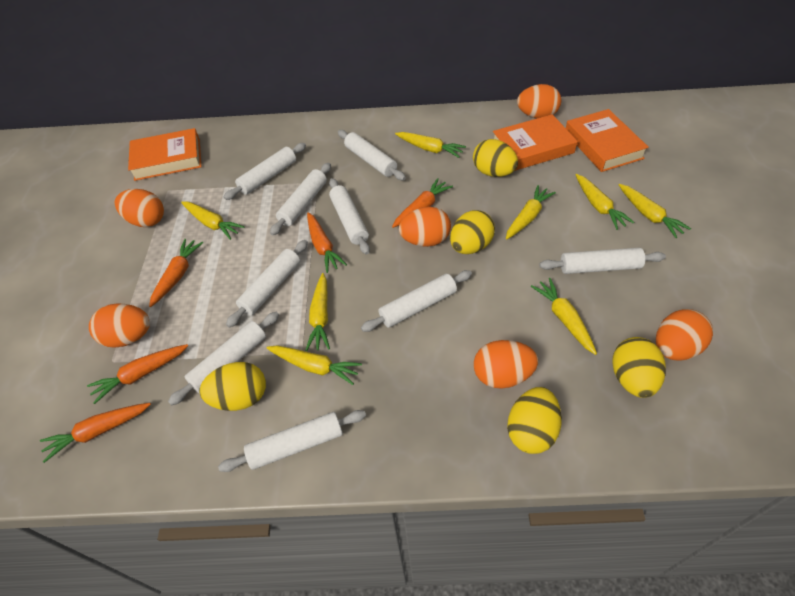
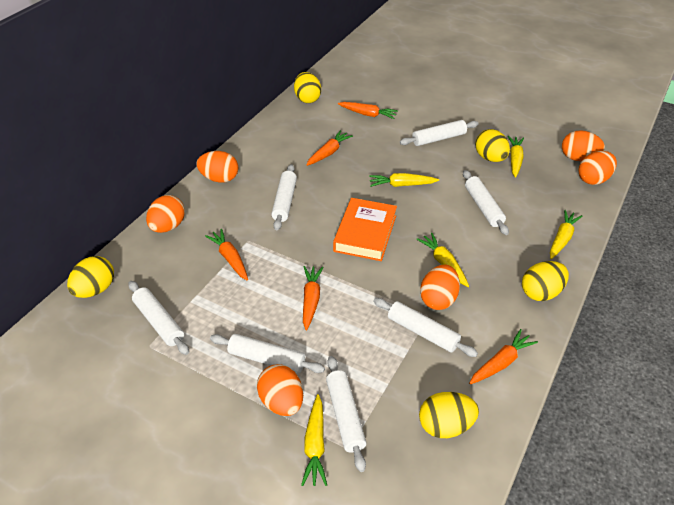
orange book: [128,128,202,181] [493,114,578,171] [566,109,649,172] = 3 -> [333,198,397,261] = 1
white rolling pin: [168,312,279,405] [218,410,366,472] [224,143,306,200] [226,240,308,328] [270,163,331,235] [329,178,370,255] [338,130,406,180] [361,270,472,332] [539,247,666,274] = 9 -> [128,281,189,355] [210,334,325,373] [271,164,297,230] [326,356,367,472] [373,298,478,357] [400,120,479,146] [463,170,509,235] = 7
yellow carrot: [181,201,245,240] [266,345,362,385] [306,273,330,351] [395,132,466,158] [506,185,556,240] [531,278,597,355] [576,174,634,230] [619,184,691,238] = 8 -> [301,394,327,486] [369,173,439,187] [417,233,469,287] [508,136,524,178] [550,210,582,259] = 5

